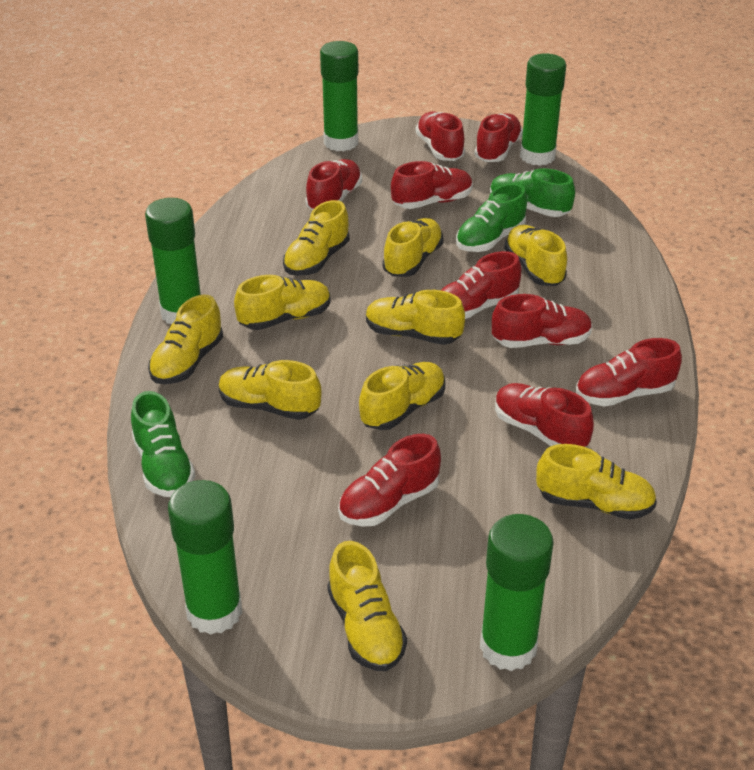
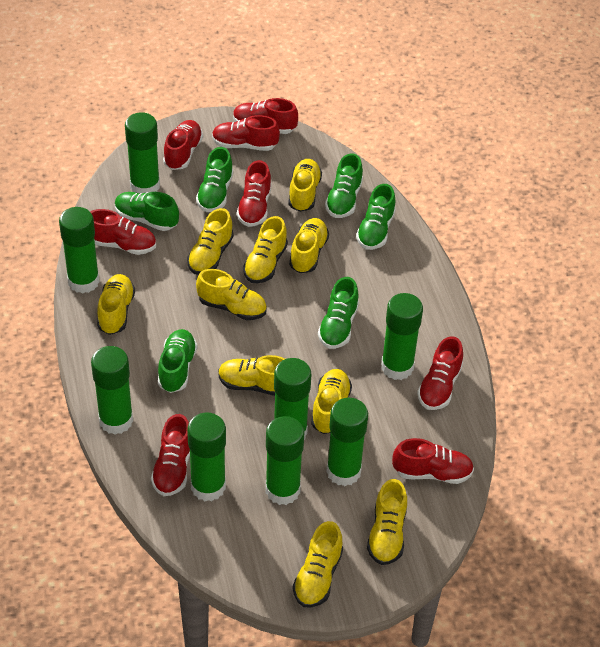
green glue stick: [145,198,201,324] [168,480,242,635] [320,41,358,151] [480,514,554,671] [520,54,566,166] = 5 -> [59,207,100,294] [91,346,133,434] [125,112,160,193] [187,413,226,501] [266,416,304,505] [274,358,311,440] [326,398,368,486] [381,293,423,380] = 8
green shoe: [131,391,195,497] [456,183,527,252] [490,168,575,217] = 3 -> [115,192,179,231] [158,329,197,393] [196,147,233,212] [318,277,359,349] [325,153,363,218] [356,184,396,250] = 6
red shoe: [305,159,362,210] [338,434,441,527] [391,161,473,209] [415,111,465,161] [441,251,521,319] [475,113,523,162] [492,294,592,348] [495,383,594,447] [576,338,682,407] = 9 -> [90,209,156,255] [151,414,190,496] [163,120,203,170] [212,115,280,151] [233,98,298,134] [237,160,271,227] [392,438,474,484] [417,336,463,410] = 8

